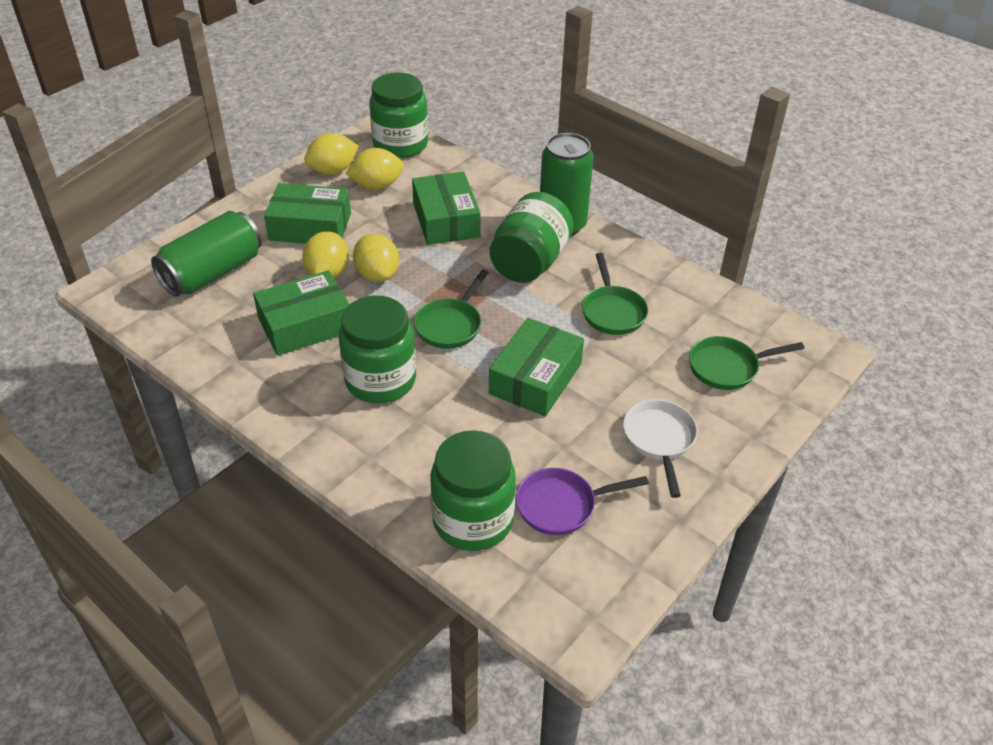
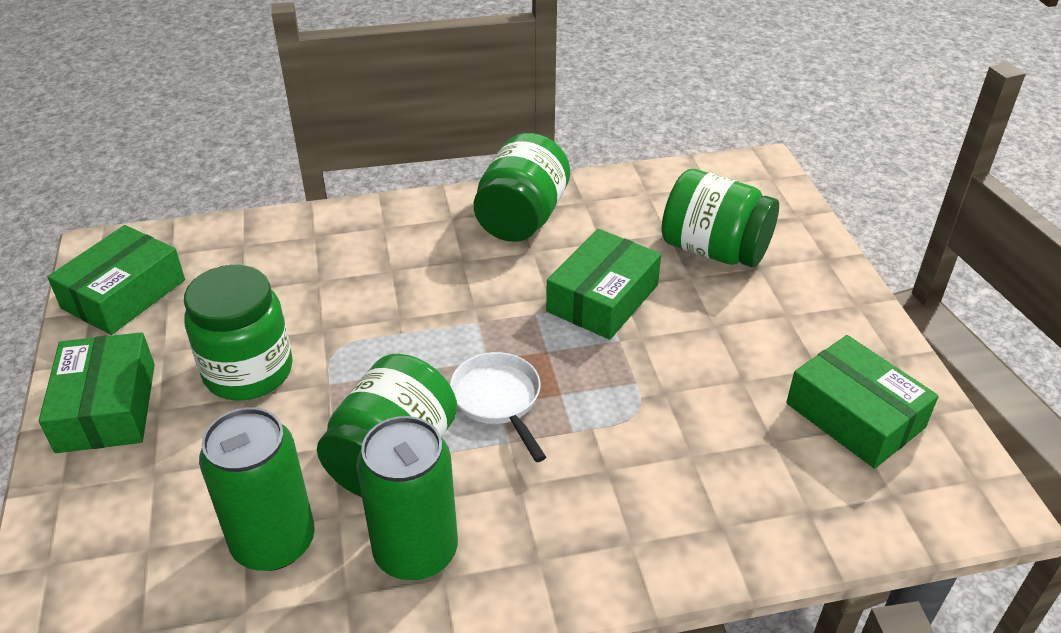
green pan: [414,269,489,349] [582,253,648,335] [689,336,805,390] = 3 -> none = 0
purple pan: [516,468,649,535] = 1 -> none = 0
yellow lemon: [302,231,349,278] [304,133,358,175] [346,148,404,190] [353,233,399,282] = 4 -> none = 0

